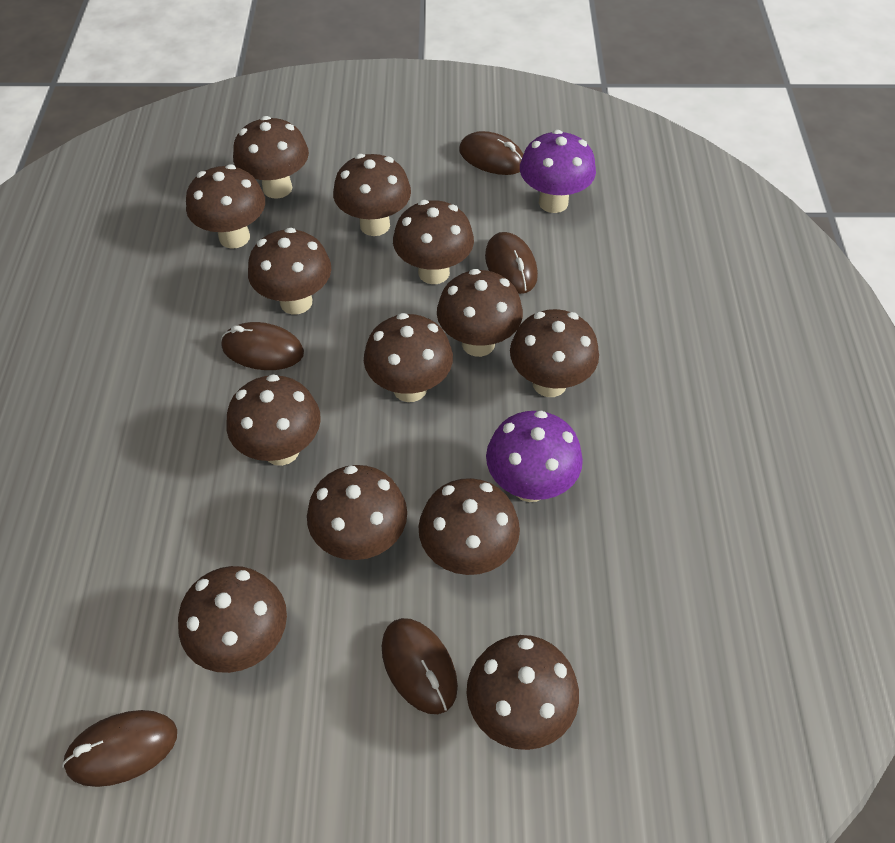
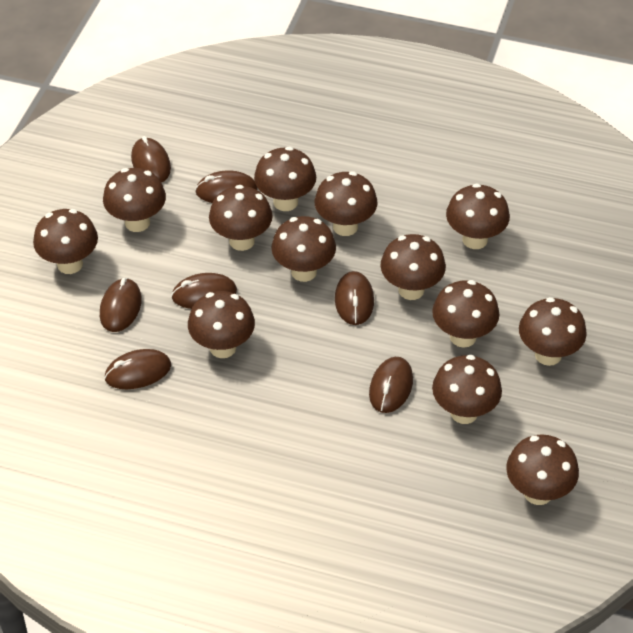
brown mouse: [62,710,177,787] [221,322,304,370] [382,618,458,714] [459,131,523,175] [485,232,538,294] = 5 -> [100,278,142,332] [104,349,171,389] [131,136,171,183] [171,273,237,309] [195,170,258,203] [335,271,374,325] [369,357,413,413] = 7
purple mushroom: [486,410,583,502] [520,130,596,213] = 2 -> none = 0

